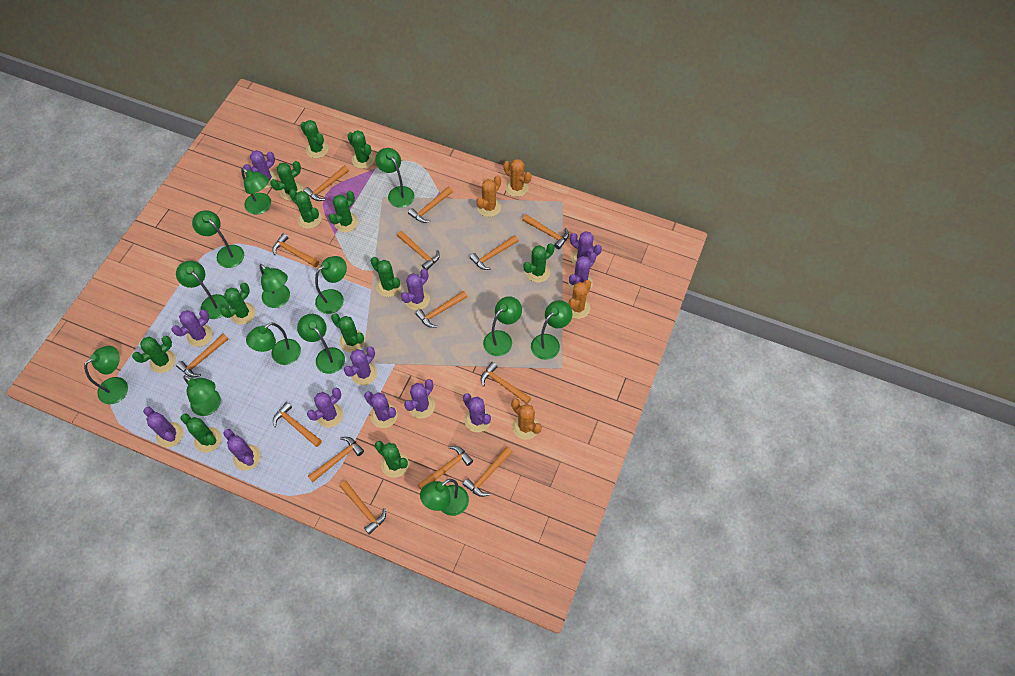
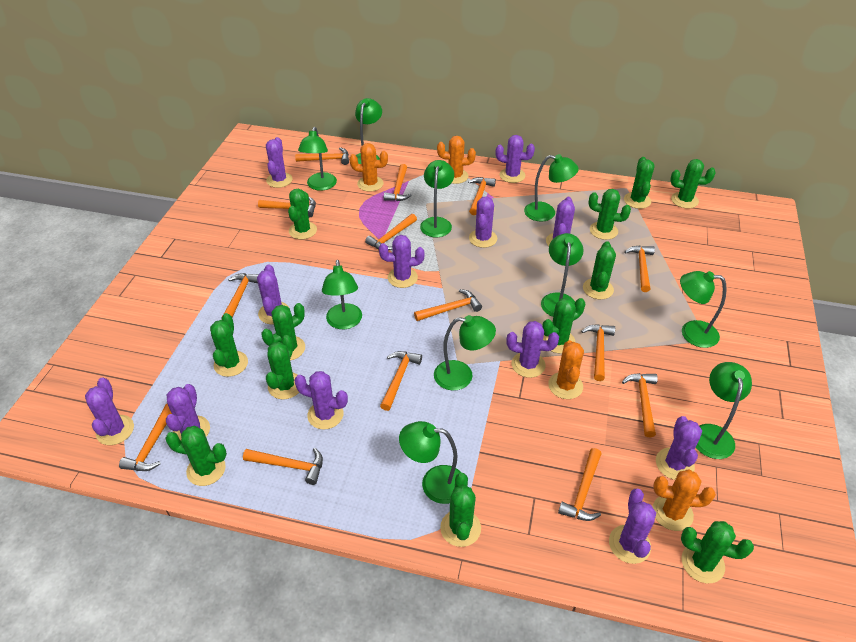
green lamp: [84,346,128,404] [176,260,229,319] [183,375,221,416] [192,210,244,268] [241,168,271,214] [246,322,301,365] [259,264,290,308] [297,314,345,374] [315,256,347,314] [375,148,415,208] [420,479,469,516] [483,296,522,356] [531,300,573,360] = 13 -> [298,127,337,191] [322,260,362,329] [355,98,382,164] [399,421,461,504] [420,160,454,237] [434,315,496,390] [524,154,579,222] [541,233,584,317] [680,271,727,348] [696,362,752,459] = 10

